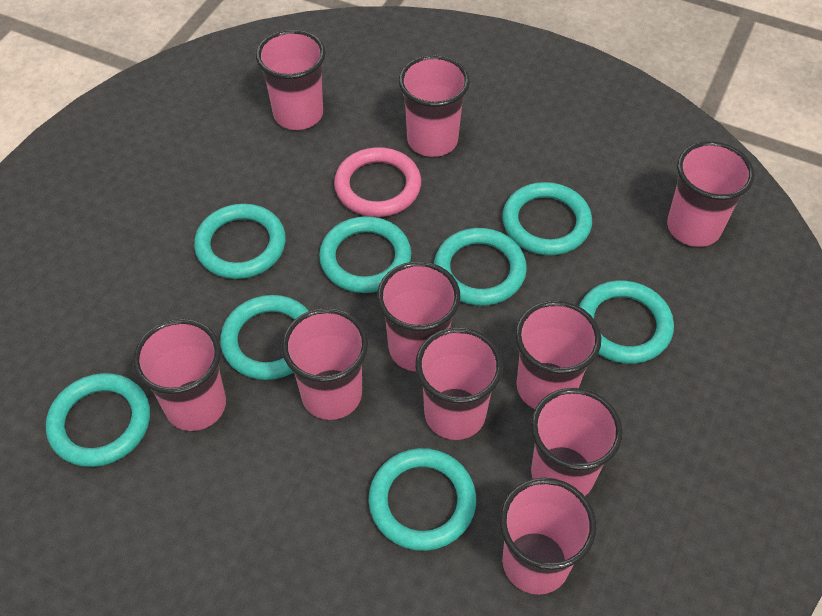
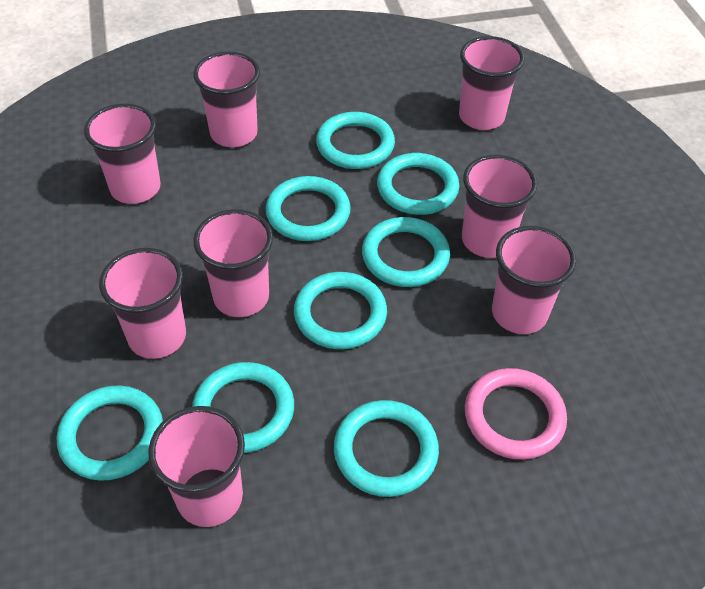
pink cup: [133,319,226,431] [256,30,326,130] [282,308,368,420] [377,261,461,372] [399,55,470,157] [415,327,503,440] [500,477,596,595] [515,300,601,409] [531,388,623,496] [667,141,754,247] = 10 -> [84,103,161,204] [99,248,186,359] [148,406,245,527] [193,51,260,148] [193,209,273,317] [459,36,525,130] [462,155,537,258] [492,226,576,334] = 8

